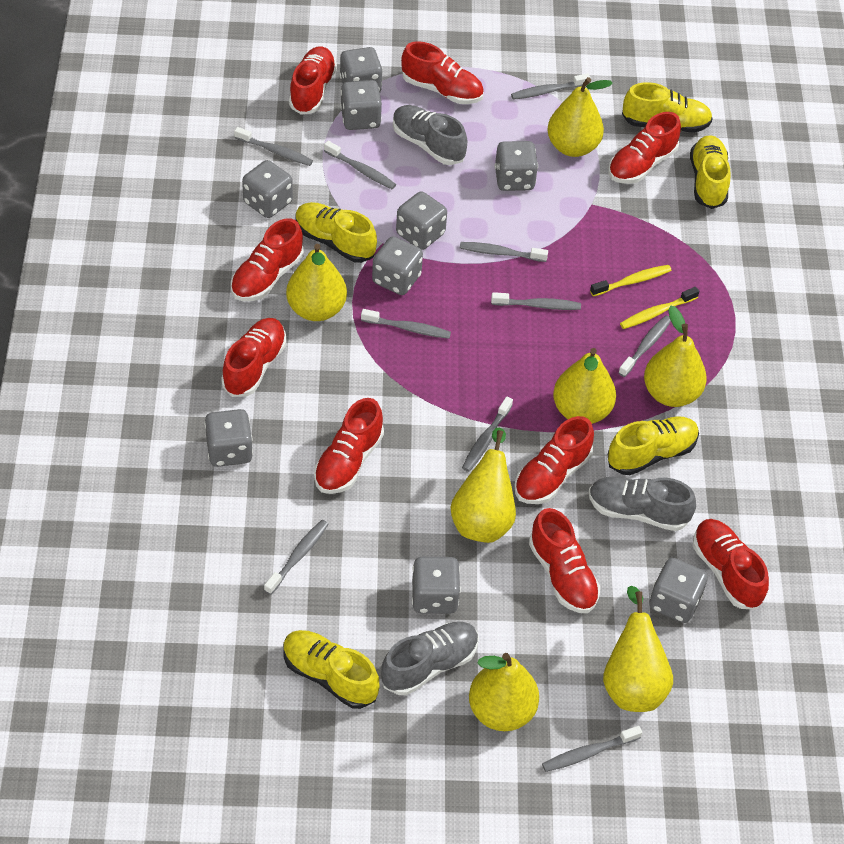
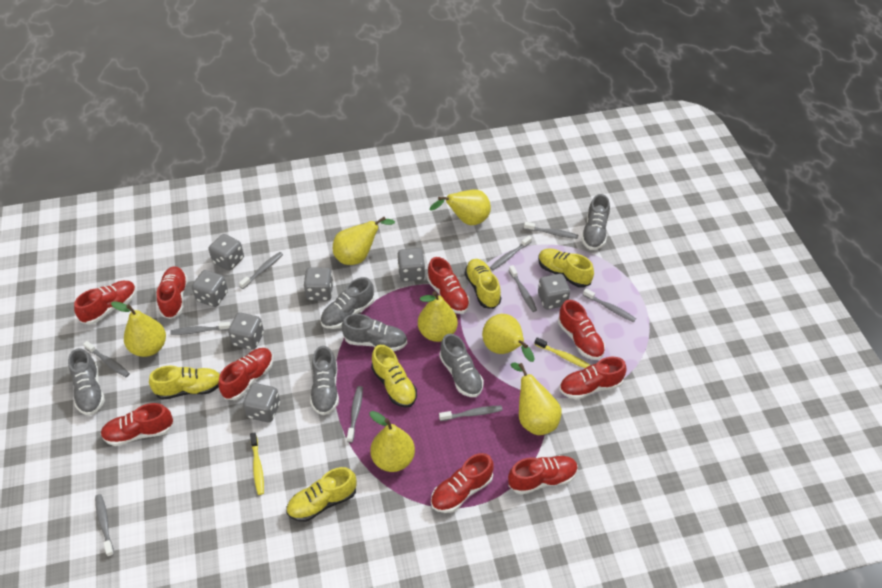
grey dice: [204,409,253,467] [242,160,293,218] [340,47,383,92] [340,80,382,130] [372,236,423,295] [396,191,447,250] [412,557,461,614] [495,141,538,191] [649,558,708,623] = 9 -> [192,270,228,307] [209,234,244,271] [228,313,264,350] [243,383,280,422] [303,268,333,301] [397,248,425,282] [538,274,570,309] = 7
grey shoe: [381,622,479,695] [393,105,467,165] [589,477,696,531] = 3 -> [68,348,105,415] [310,346,339,415] [320,277,374,329] [342,314,407,351] [439,334,484,397] [581,194,610,250] = 6

